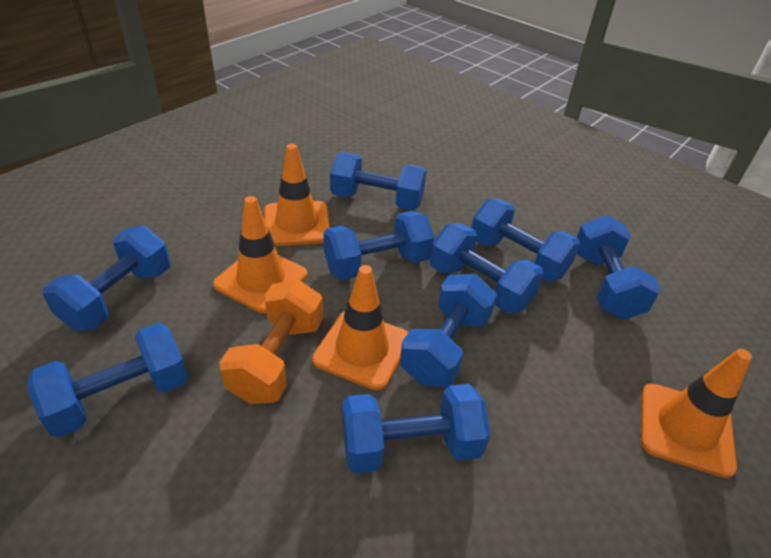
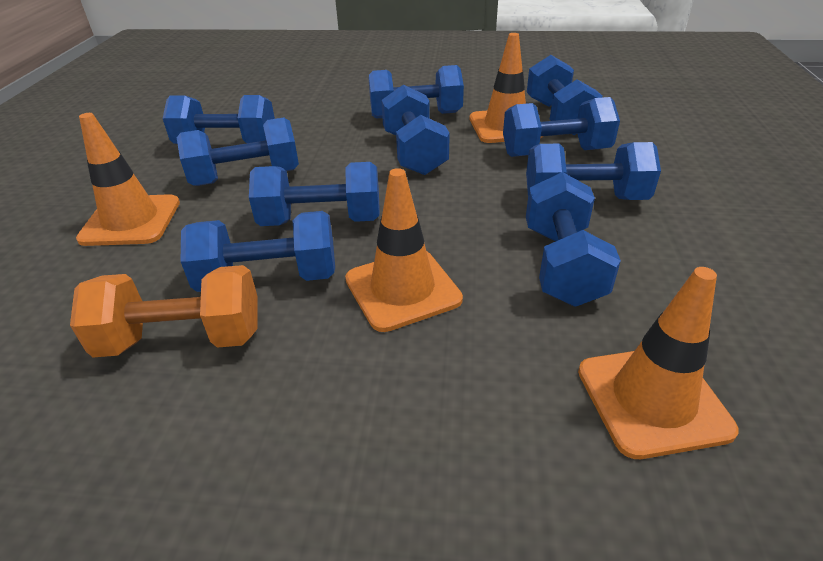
blue dumbbell: [27,323,188,438] [42,226,170,330] [323,211,434,280] [330,152,427,210] [342,384,490,474] [400,274,497,387] [430,223,544,314] [471,198,580,282] [577,215,661,320] = 9 -> [163,95,275,144] [177,118,299,186] [181,211,335,292] [249,162,380,226] [369,65,464,119] [381,85,450,175] [503,97,620,157] [526,142,661,200] [526,172,621,307] [527,55,603,135] = 10

